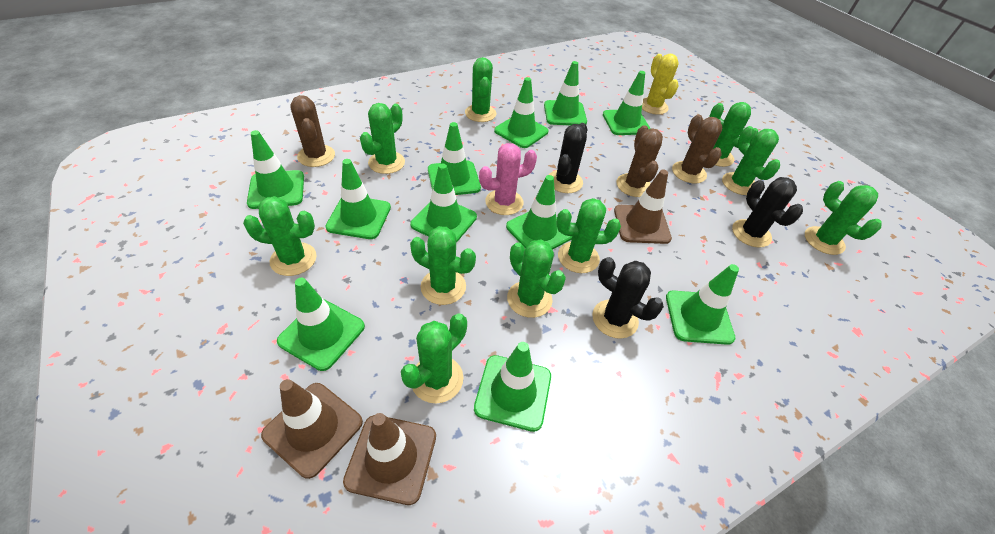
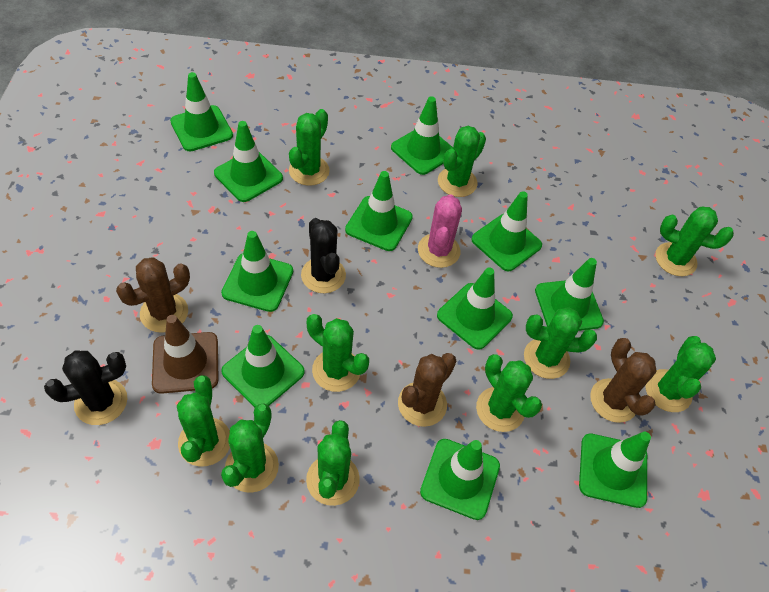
black cactus: [549,123,587,193] [592,257,664,339] [732,177,803,248] = 3 -> [44,350,127,425] [301,218,346,293] = 2
brown traffic cone: [261,379,363,479] [343,413,436,505] [614,170,672,244] = 3 -> [152,315,218,394] = 1
yellow cactus: [642,54,679,115] = 1 -> none = 0

